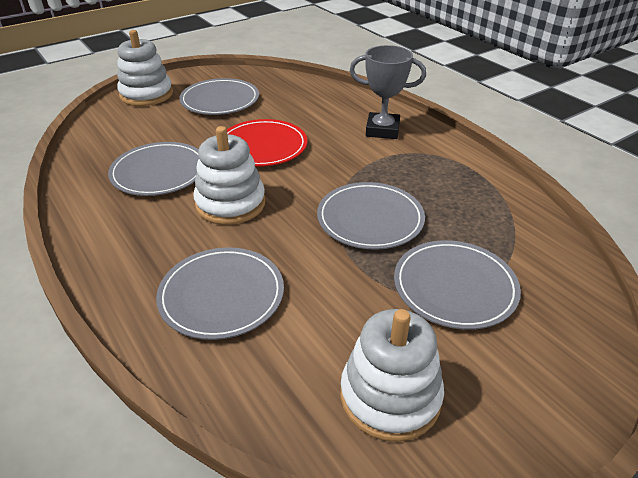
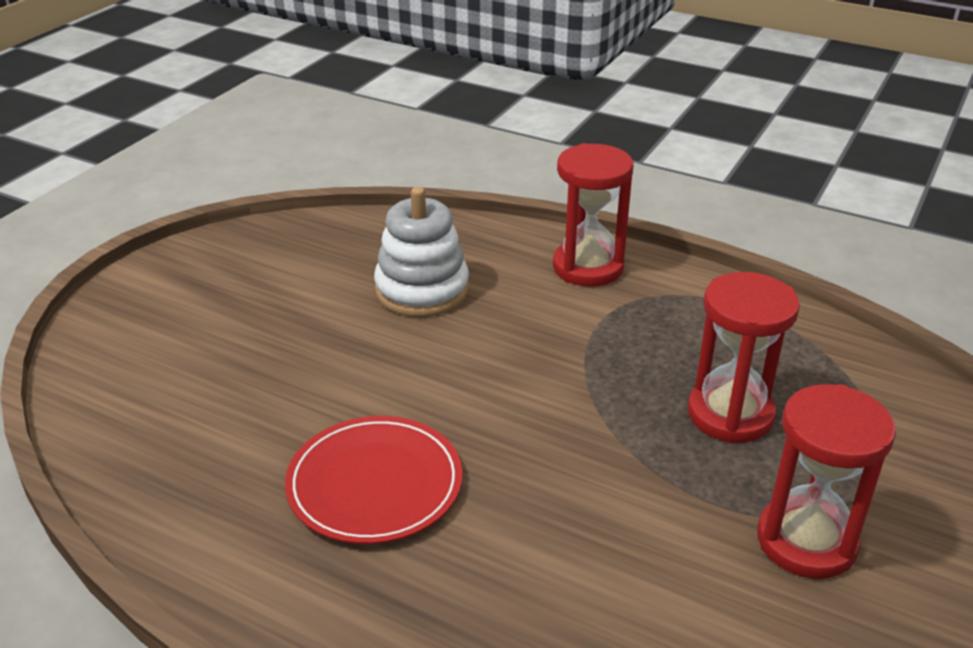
grey plate: [108,142,199,196] [156,247,284,340] [179,78,259,115] [317,182,425,250] [394,240,521,330] = 5 -> none = 0
grey trophy: [350,45,426,139] = 1 -> none = 0
red hourglass: none = 0 -> [553,143,634,287] [688,272,800,443] [757,384,896,579] = 3
white stacking toy: [117,30,173,106] [193,126,265,225] [340,309,444,442] = 3 -> [374,187,469,317] = 1

